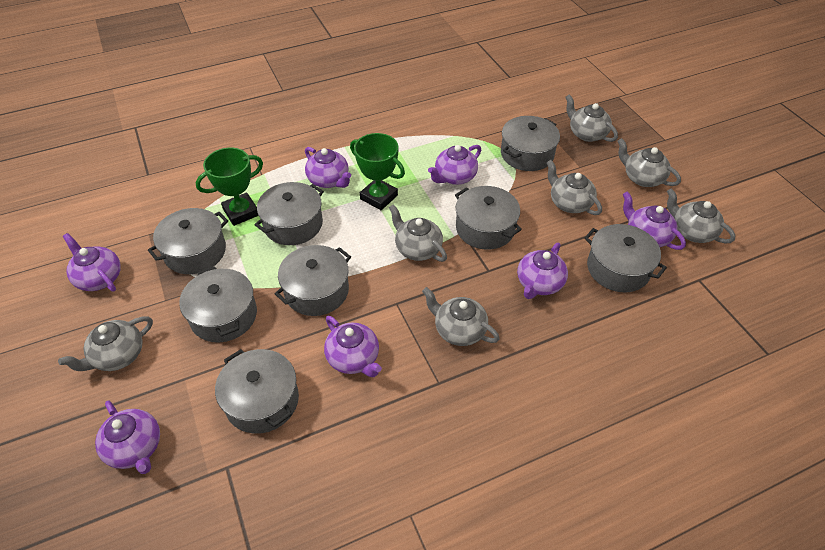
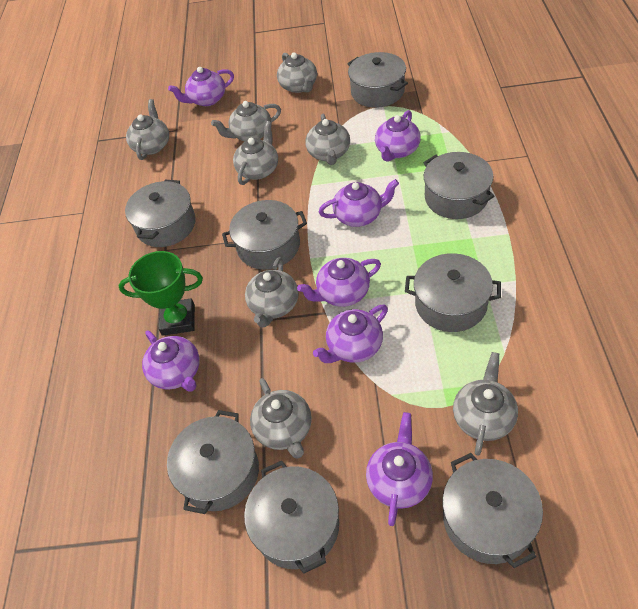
green trophy: [196,148,263,226] [350,133,405,210] = 2 -> [119,251,203,336] = 1
grey teapot: [58,316,153,371] [389,204,447,262] [422,287,500,346] [547,160,602,215] [565,94,618,142] [617,138,681,187] [667,188,736,244] = 7 -> [126,99,169,160] [211,101,281,141] [233,121,278,185] [245,257,299,328] [250,378,312,459] [277,52,317,93] [305,114,350,165] [453,352,518,456] = 8

